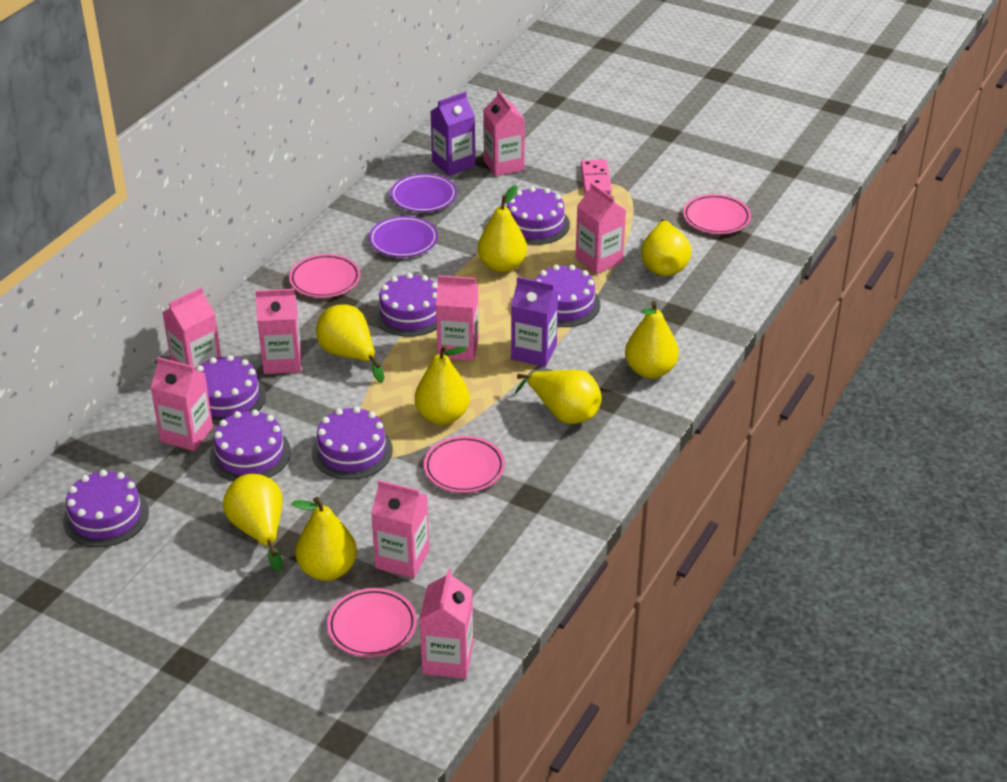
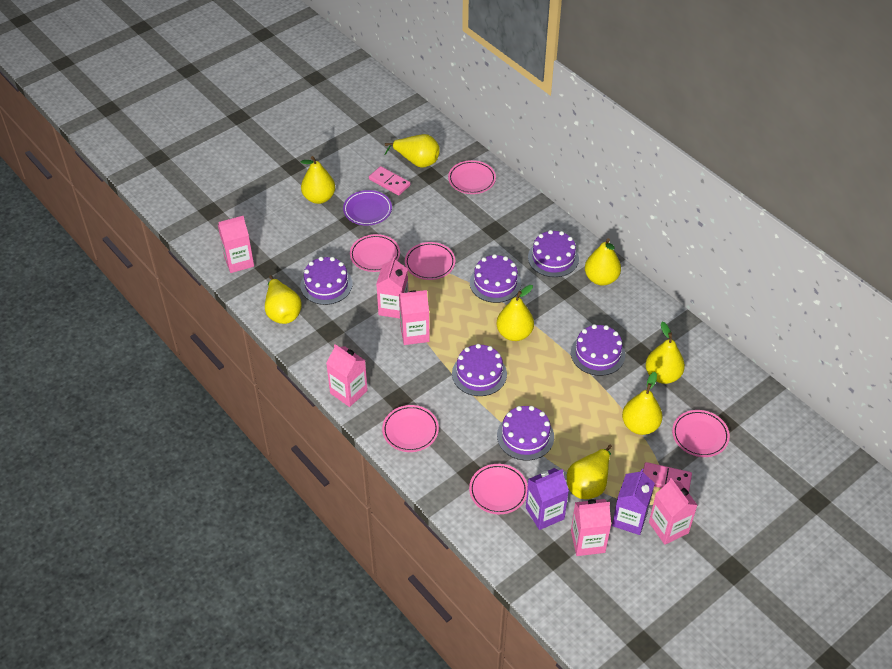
pink carton: [150,357,213,451] [162,287,221,370] [255,289,301,374] [371,480,429,578] [420,569,473,679] [436,275,479,361] [483,90,525,177] [576,183,626,274] = 8 -> [218,216,254,273] [326,344,368,407] [376,256,408,319] [399,290,430,345] [571,499,611,556] [649,478,697,545] = 6
pink domino: [581,160,612,195] = 1 -> [369,166,411,195] [643,462,692,492] = 2
pink plate: [289,254,360,298] [327,588,417,657] [424,436,505,493] [683,194,751,234] = 4 -> [350,234,400,272] [382,405,439,452] [405,242,455,280] [448,160,496,194] [469,464,528,514] [672,410,730,457] = 6
purple cake: [63,470,149,547] [195,355,266,424] [209,410,291,481] [312,406,393,479] [374,273,438,337] [507,187,570,245] [535,265,600,327] = 7 -> [301,257,353,305] [452,344,507,396] [470,254,521,303] [497,406,554,461] [528,230,579,277] [571,324,625,376] = 6
purple plate: [369,216,438,257] [390,174,457,212] = 2 -> [343,190,392,225] = 1

